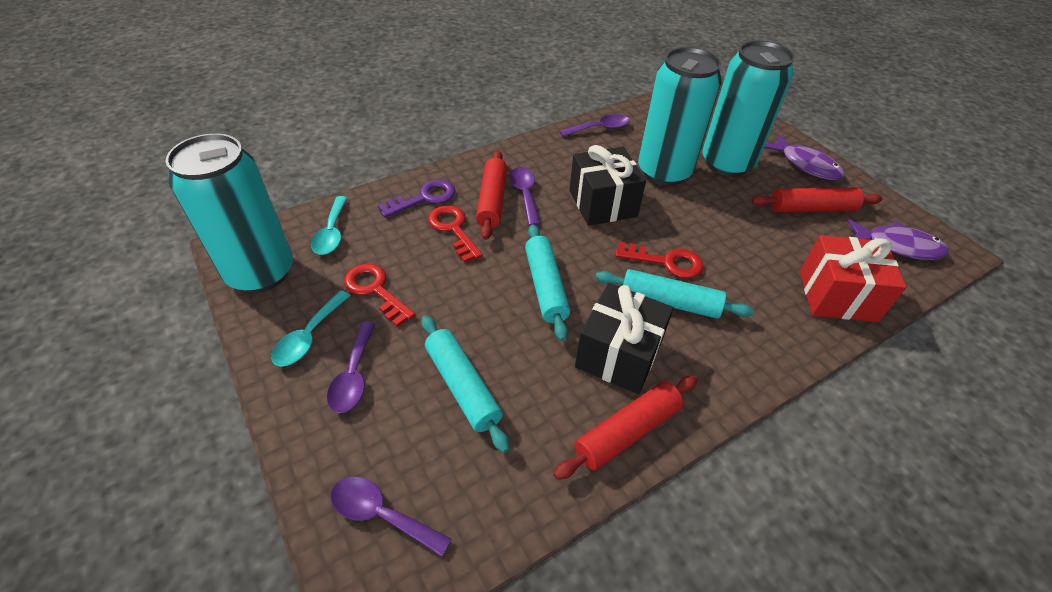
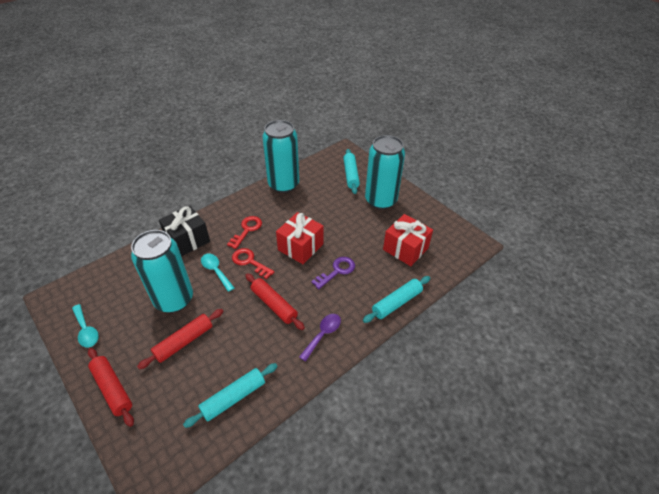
black gift: [569,145,646,226] [575,283,674,394] = 2 -> [159,205,210,256] = 1
purple fish: [764,135,844,180] [848,219,949,260] = 2 -> none = 0
purple spoon: [327,322,375,413] [330,477,452,557] [509,167,540,226] [559,114,630,137] = 4 -> [299,314,341,362] = 1
red gift: [800,235,907,322] = 1 -> [276,212,323,264] [383,214,433,266] = 2
red key: [344,264,415,327] [428,205,483,263] [615,242,704,278] = 3 -> [227,216,262,249] [232,248,274,279] = 2

